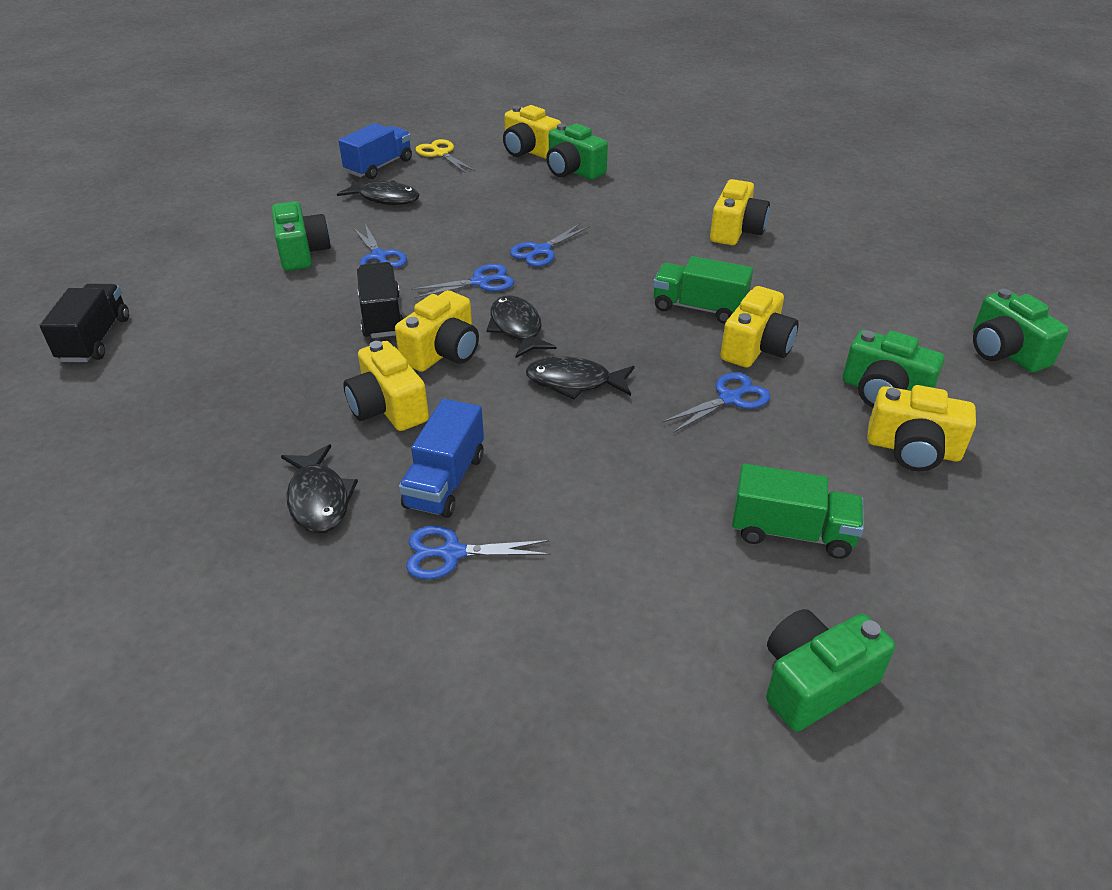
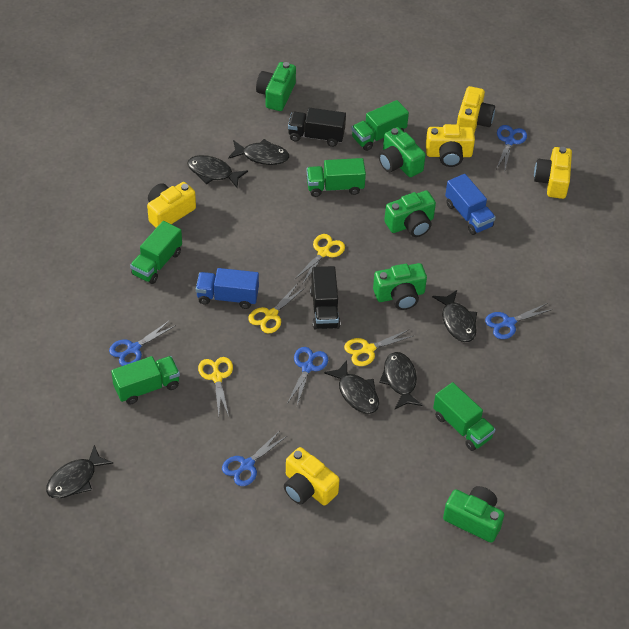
black fish: [281,444,358,534] [337,179,420,205] [486,295,557,358] [526,356,635,400] = 4 -> [46,445,113,499] [187,155,248,188] [228,139,289,165] [324,360,379,414] [379,352,423,409] [432,290,477,342] = 6
green truck: [653,256,753,324] [732,463,864,559] = 2 -> [111,356,180,405] [130,221,182,284] [306,158,366,197] [351,100,409,151] [433,382,496,451] = 5
yellow camera: [344,341,429,431] [395,290,479,372] [503,105,561,159] [710,179,770,245] [720,286,798,368] [867,385,976,471] = 6 -> [147,182,196,228] [284,447,340,505] [426,124,475,167] [457,86,495,133] [534,147,572,199] = 5
yellow scissors: [416,139,476,174] = 1 -> [198,357,233,416] [248,285,305,333] [294,234,345,284] [344,329,413,366] = 4

